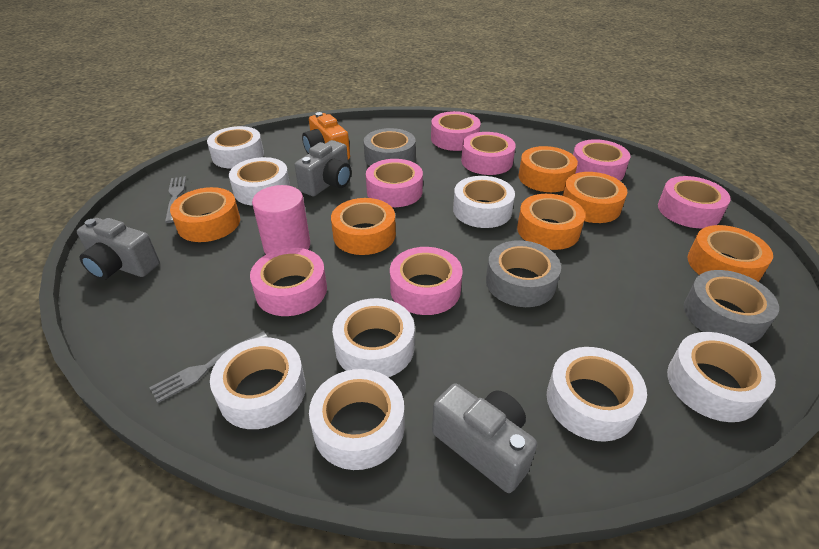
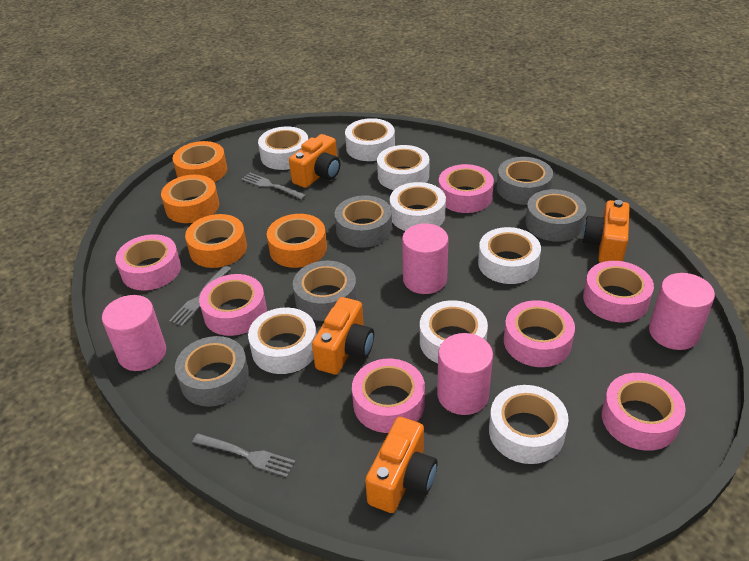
grey camera: [77,218,160,280] [294,140,351,196] [432,383,537,493] = 3 -> none = 0
grey fork: [149,331,268,403] [165,176,186,223] = 2 -> [169,265,231,327] [192,433,296,477] [241,173,306,200] = 3
grey tape: [364,128,416,166] [486,240,561,307] [684,270,779,344] = 3 -> [175,336,249,407] [293,261,357,321] [335,195,392,248] [497,157,553,205] [525,189,586,242] = 5
orange camera: [302,112,350,159] = 1 -> [289,134,340,188] [312,297,374,375] [365,417,438,513] [582,200,630,263] = 4
orange tape: [170,187,240,242] [331,198,396,255] [517,194,585,250] [518,146,578,192] [563,172,627,223] [687,225,773,282] = 6 -> [161,175,219,223] [173,141,227,182] [185,214,247,268] [267,214,327,268] = 4
pink cylinder: [252,185,310,254] = 1 -> [102,295,166,371] [402,224,448,294] [437,333,493,415] [649,273,715,350] = 4

